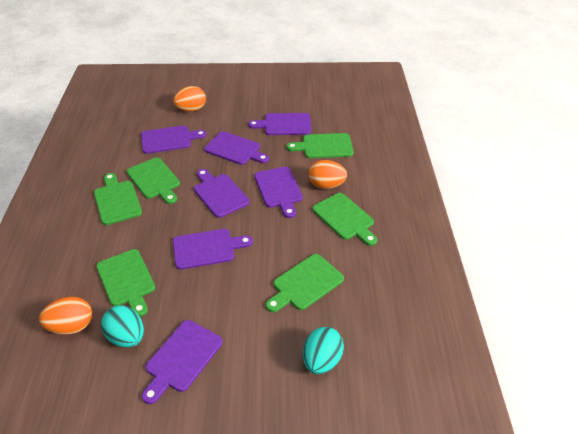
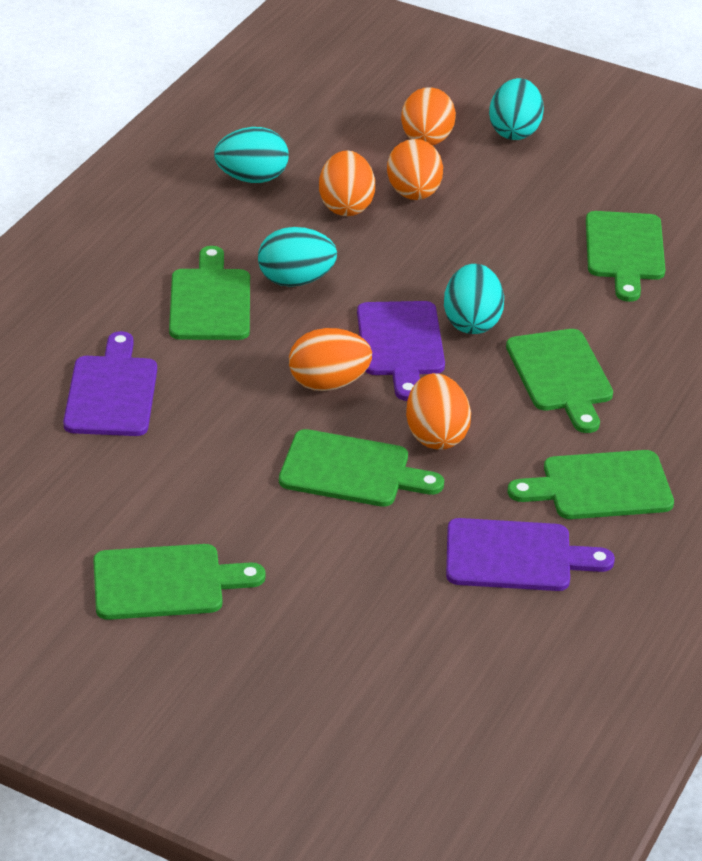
orange egg: [39,297,92,334] [173,86,206,112] [308,160,347,189] = 3 -> [289,328,372,391] [319,150,375,216] [387,139,443,200] [401,87,456,146] [406,373,471,450] = 5
purple cutting board: [141,126,207,154] [142,320,223,404] [173,229,253,270] [194,169,250,218] [204,131,269,165] [248,113,311,135] [254,167,303,218] = 7 -> [63,331,157,436] [357,301,445,401] [446,518,615,591] = 3
turquoise egg: [101,305,144,348] [303,327,344,374] = 2 -> [214,127,289,183] [258,227,337,287] [444,264,504,334] [489,78,544,140] = 4

